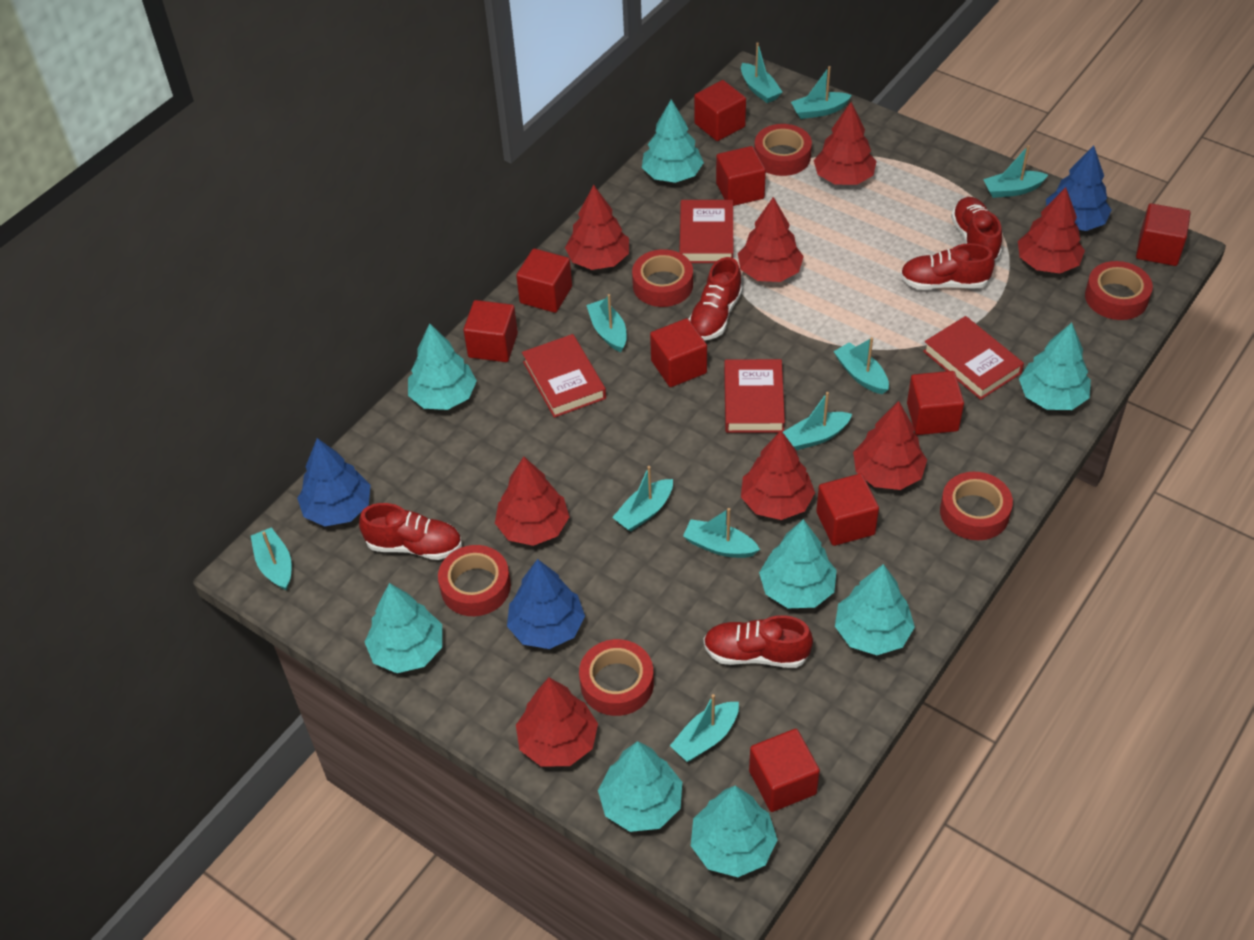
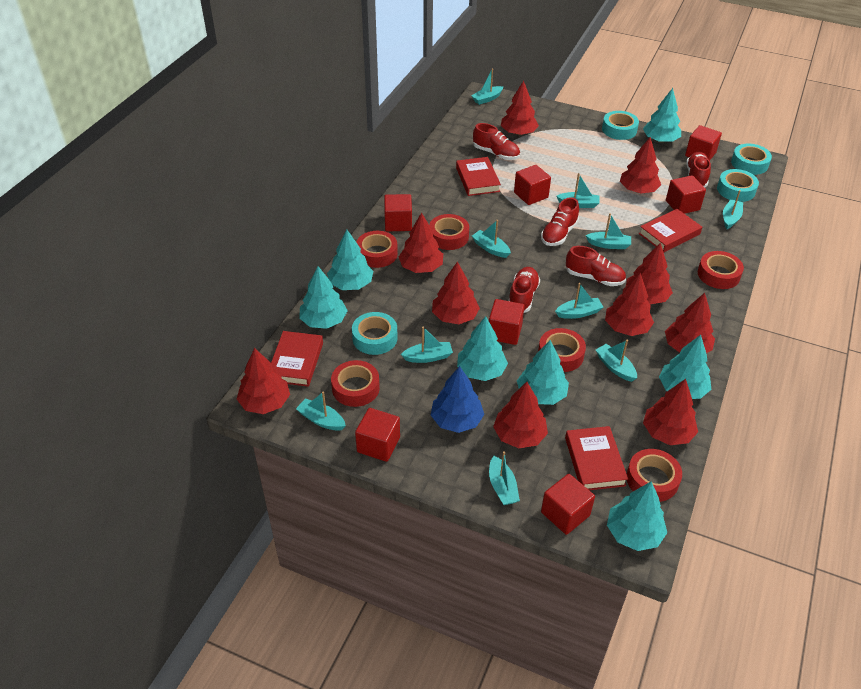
blue tree: [297,438,371,527] [507,559,585,649] [1046,145,1111,231] = 3 -> [431,366,484,433] = 1
red cube: [463,300,518,362] [516,248,572,313] [650,318,707,387] [694,80,746,141] [716,146,766,206] [749,729,820,812] [816,474,879,546] [907,371,964,435] [1136,203,1191,266] = 9 -> [355,408,400,462] [384,194,412,231] [489,299,525,345] [514,165,551,205] [541,474,595,535] [666,175,706,214] [685,125,722,161] = 7
red tree: [495,457,569,546] [516,678,598,767] [565,185,629,270] [738,197,804,282] [741,431,815,520] [814,102,877,185] [853,401,927,490] [1018,187,1085,273] = 8 -> [237,348,290,414] [399,212,443,273] [432,262,480,324] [493,382,548,448] [501,81,539,135] [605,273,654,336] [620,137,661,193] [626,242,673,304] [643,379,698,445] [665,293,715,353] = 10
turquoise tape: none = 0 -> [352,312,398,355] [602,111,639,140] [717,169,759,202] [731,144,772,175] = 4
turquoise tree: [365,583,442,673] [408,324,477,410] [598,741,682,832] [642,99,704,183] [691,786,777,877] [759,519,837,608] [835,564,915,655] [1019,323,1091,410] = 8 -> [299,266,348,329] [327,230,373,290] [457,316,508,381] [517,340,569,405] [607,481,667,551] [643,88,681,143] [659,335,711,399] = 7

